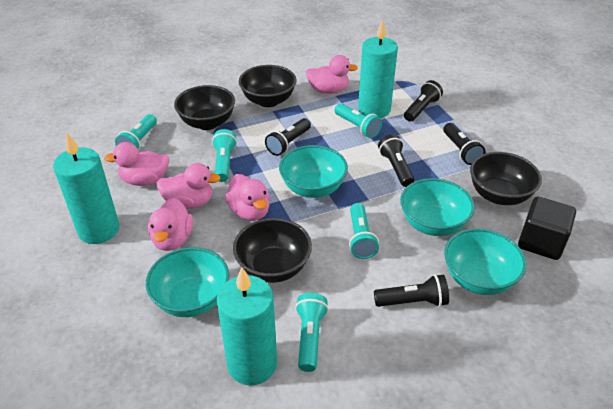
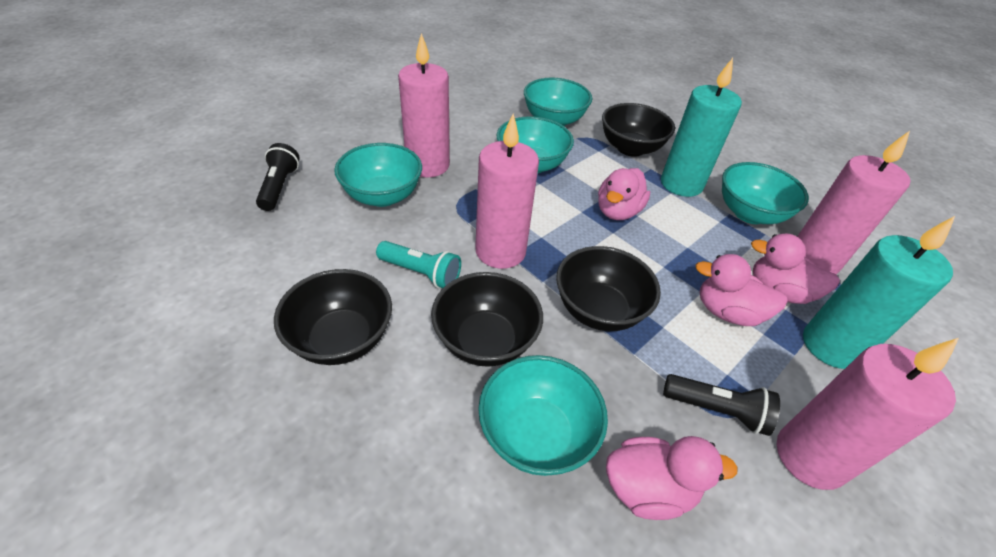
black cube: [518,196,576,260] = 1 -> none = 0
black flashlight: [265,118,311,156] [374,274,449,307] [378,134,414,187] [404,80,443,122] [443,123,485,165] = 5 -> [256,143,300,211] [663,374,780,436] = 2
pink candle: none = 0 -> [398,33,450,178] [475,113,539,269] [777,338,959,490] [797,131,911,274] = 4
pink duck: [104,142,169,186] [148,198,193,251] [157,163,221,209] [225,174,270,221] [306,55,358,94] = 5 -> [598,168,650,220] [606,436,738,520] [695,254,788,326] [751,234,840,304] = 4
turquoise bowl: [146,247,229,317] [279,145,348,198] [400,178,475,236] [444,228,526,295] = 4 -> [334,143,422,207] [478,355,608,476] [497,116,574,173] [524,78,592,126] [722,162,809,224] = 5
turquoise candle: [53,133,119,244] [217,267,277,386] [358,19,398,118] = 3 -> [661,58,742,197] [803,216,955,369] = 2
turquoise flashlight: [115,114,157,150] [212,129,237,182] [295,293,329,372] [334,103,382,138] [349,203,379,259] = 5 -> [376,241,461,288] = 1

